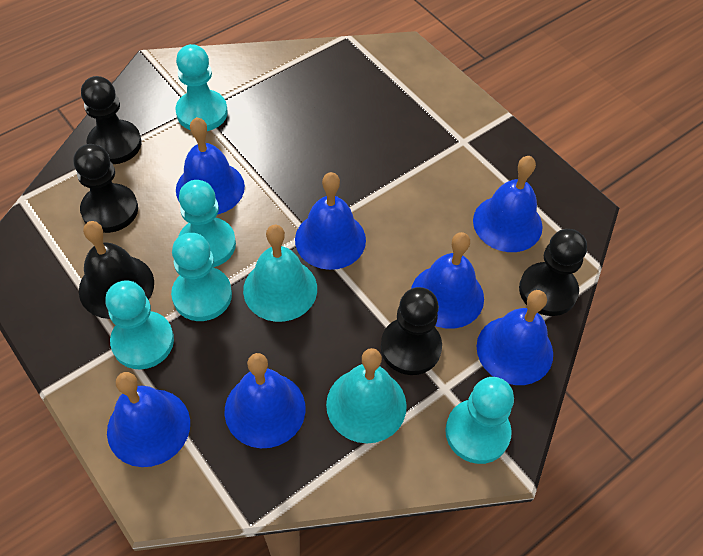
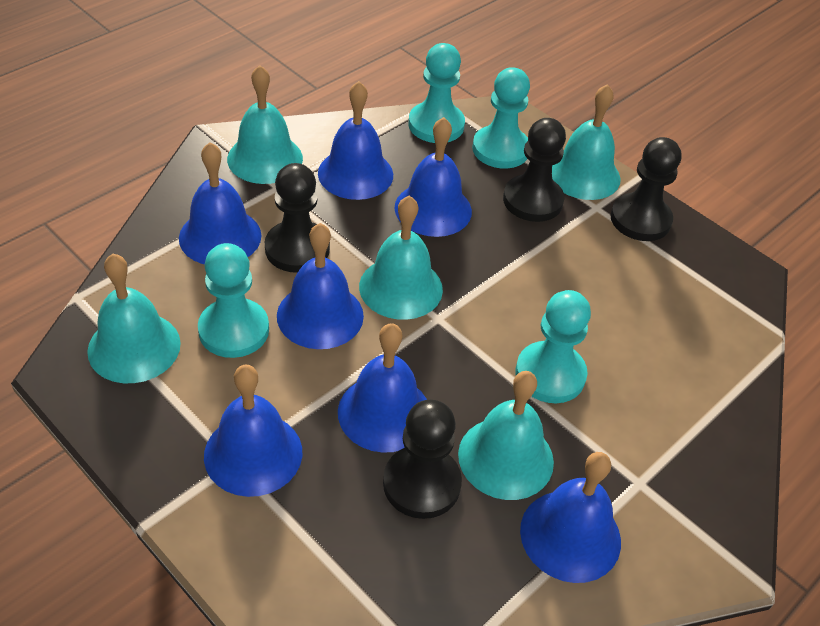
black bell: [79,221,154,319] = 1 -> none = 0
turquoise bell: [243,225,317,322] [326,348,407,443] = 2 -> [87,254,181,383] [227,65,303,184] [359,196,443,320] [458,371,554,500] [552,84,621,200] = 5
turquoise pawn: [105,280,174,369] [171,233,232,321] [176,44,228,131] [178,180,236,267] [445,377,514,464] = 5 -> [198,243,269,358] [408,43,465,143] [472,67,530,169] [515,290,591,403] = 4

